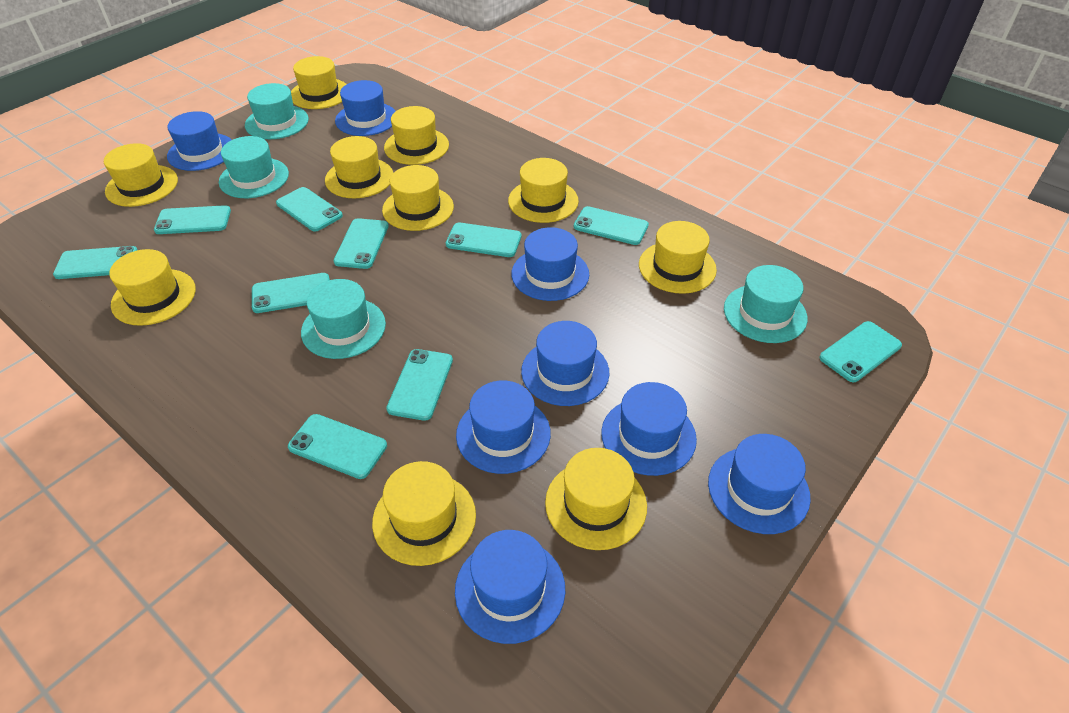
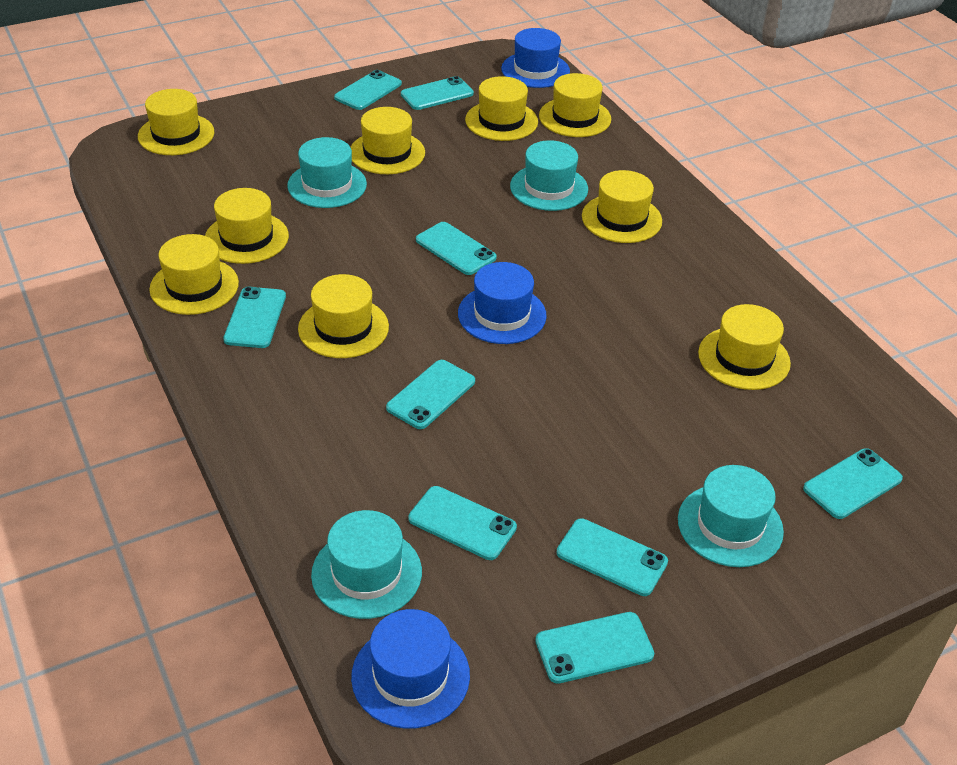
blue hat: [167,111,232,171] [335,80,396,136] [455,530,565,644] [456,380,551,474] [512,227,589,301] [521,321,609,406] [601,382,697,476] [708,434,811,534] = 8 -> [351,609,470,729] [458,262,547,344] [501,28,570,88] = 3
turquoise phone: [53,246,138,279] [154,205,231,234] [252,273,330,313] [276,187,343,232] [288,414,387,479] [334,218,389,269] [386,349,453,421] [446,222,522,257] [574,206,649,245] [819,321,902,382] = 10 -> [223,287,286,348] [334,70,402,110] [386,360,475,429] [401,76,474,110] [408,486,517,560] [416,222,497,275] [535,612,654,684] [557,518,668,596] [803,448,903,519] = 9
yellow hat: [104,143,178,207] [109,249,196,326] [291,56,346,109] [325,136,393,198] [372,461,476,566] [382,165,454,231] [384,106,449,165] [508,158,579,223] [545,448,647,550] [639,221,717,294] = 10 -> [138,89,215,155] [149,234,239,315] [205,188,289,264] [298,274,389,358] [351,107,425,174] [465,76,538,141] [539,73,611,137] [582,170,662,243] [698,304,791,390] = 9

